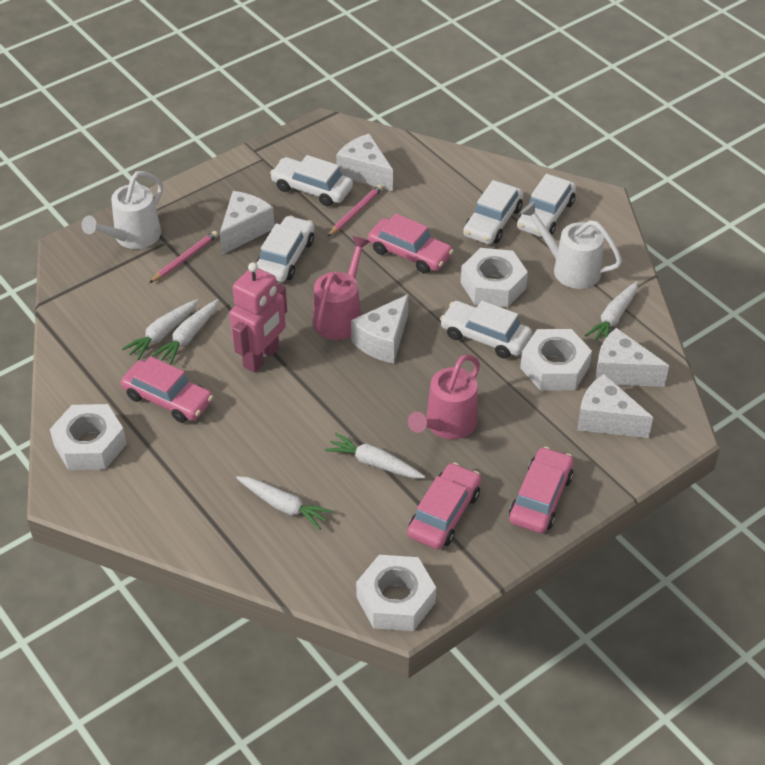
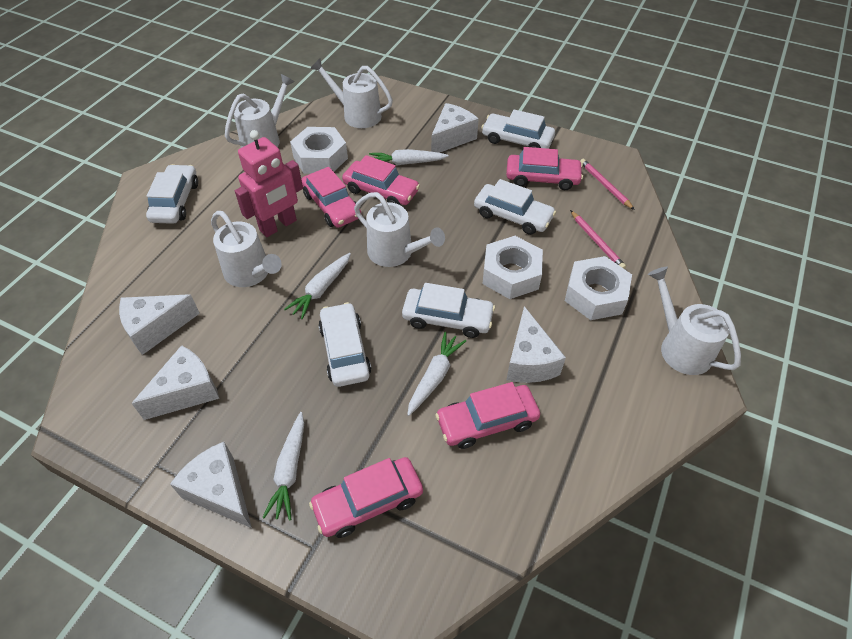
pink car: [121,356,213,423] [368,214,453,274] [407,462,481,549] [509,447,574,533] = 4 -> [301,167,361,228] [309,457,423,538] [342,155,420,205] [435,382,540,449] [506,147,583,190] = 5
pink watering can: [313,236,370,340] [408,354,480,439] = 2 -> none = 0
white carrot: [122,299,198,360] [152,299,219,365] [236,476,333,530] [325,433,425,478] [585,281,638,341] = 5 -> [262,412,304,521] [284,253,351,319] [369,149,449,165] [407,332,466,416] = 4
white nut: [50,404,127,470] [356,555,436,631] [461,248,528,307] [520,329,592,391] = 4 -> [290,127,348,174] [483,236,543,299] [565,256,632,320] = 3
white watering can: [82,171,163,249] [520,201,622,289] = 2 -> [211,211,282,287] [225,74,295,148] [310,58,393,128] [354,192,445,267] [648,267,741,375] = 5

